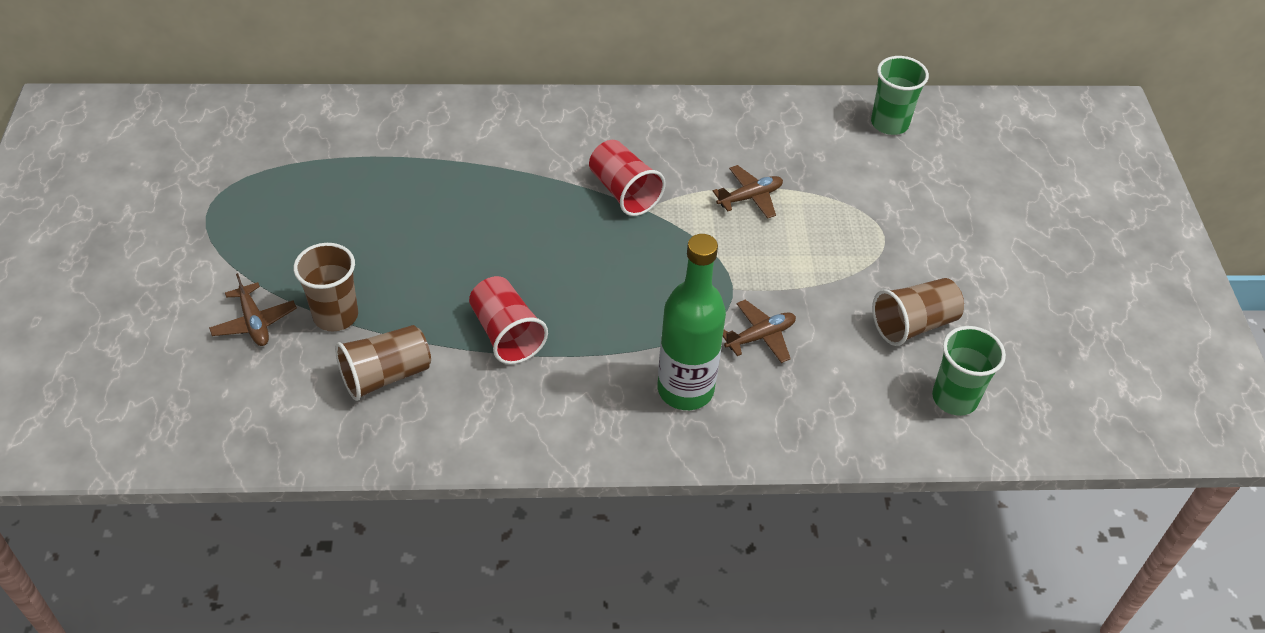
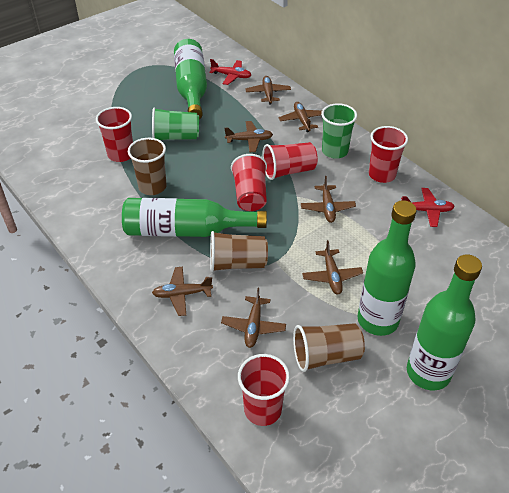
brown plane: [209,273,297,346] [713,165,783,219] [723,300,796,363] = 3 -> [152,267,213,316] [221,288,286,348] [225,121,273,152] [245,76,291,104] [279,102,322,132] [301,176,356,223] [302,240,363,294] = 7
green bottle: [658,234,726,410] = 1 -> [122,198,267,237] [174,39,207,119] [358,200,416,336] [407,254,482,390] = 4
red cup: [469,276,548,364] [589,140,665,216] = 2 -> [96,107,133,162] [231,154,267,211] [238,354,290,426] [262,142,318,180] [369,126,408,183] = 5
red plane: none = 0 -> [209,59,251,85] [401,188,455,227] = 2

